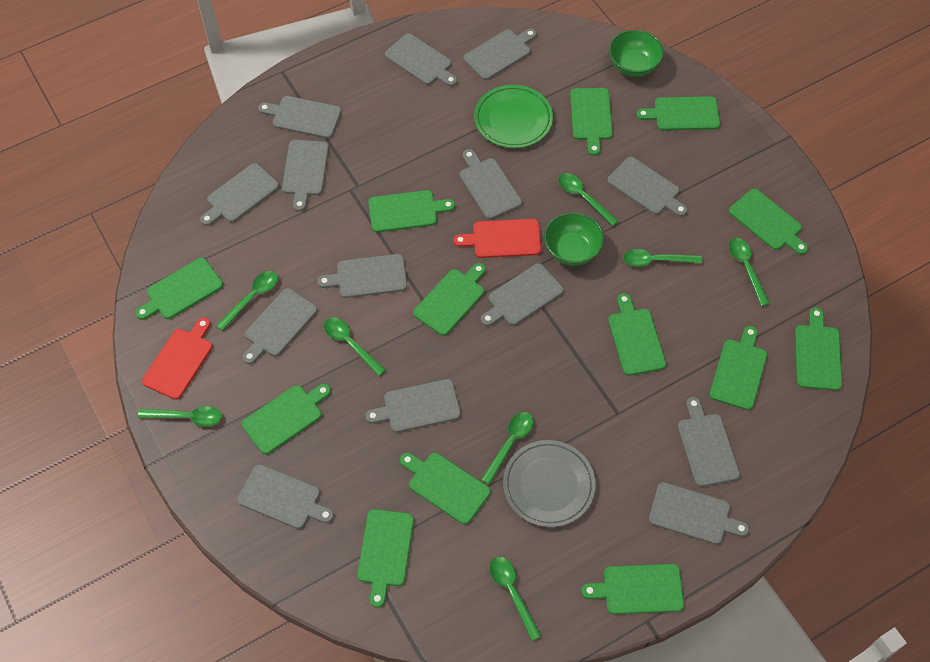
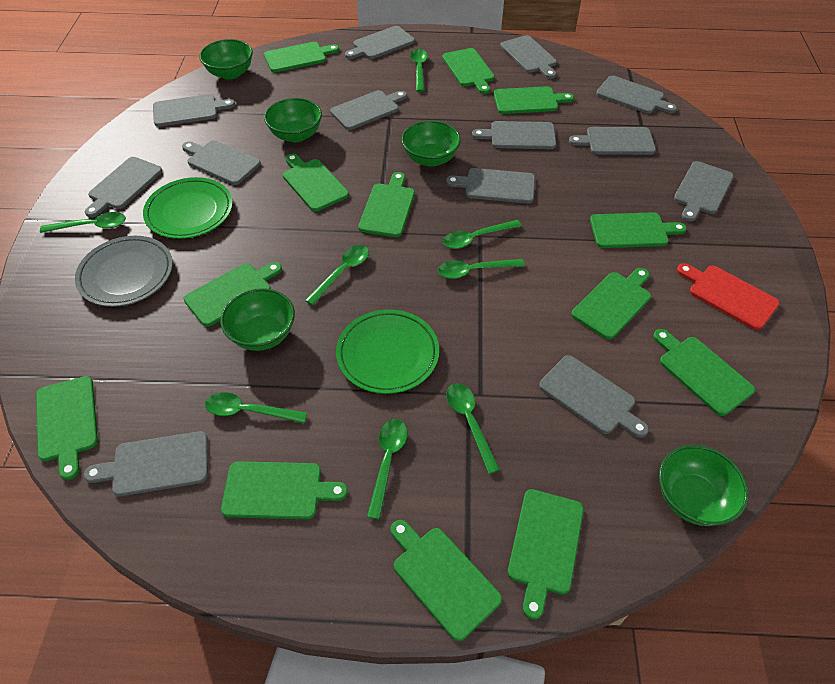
green bowl: [544,212,604,266] [609,30,664,77] = 2 -> [199,39,253,80] [220,288,295,351] [264,98,322,142] [401,121,461,167] [659,445,749,526] = 5
green plate: [474,85,553,148] = 1 -> [143,177,233,239] [336,309,439,394] = 2
grey cutting board: [200,163,279,226] [237,464,334,529] [242,288,318,364] [258,96,341,138] [282,140,329,211] [317,254,407,298] [365,379,461,433] [385,33,457,86] [460,149,522,219] [463,29,537,80] [481,263,563,326] [607,157,688,217] [649,482,749,544] [678,397,740,487] = 14 -> [84,431,208,496] [85,157,163,218] [153,94,235,127] [182,140,261,185] [330,90,407,130] [345,26,415,59] [446,168,535,204] [472,121,556,149] [500,35,557,79] [539,355,649,438] [569,127,656,155] [596,76,677,114] [674,161,734,222] = 13
red cutting board: [142,317,212,400] [453,219,541,258] = 2 -> [677,263,780,330] = 1

